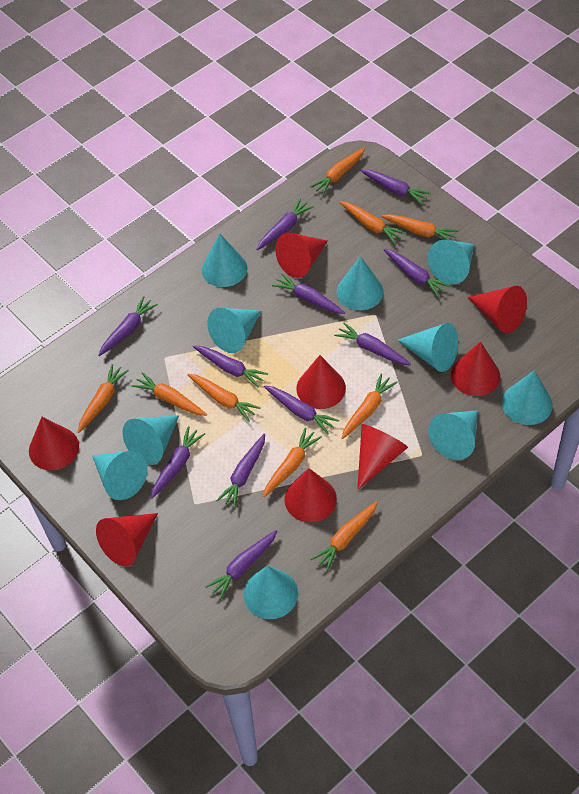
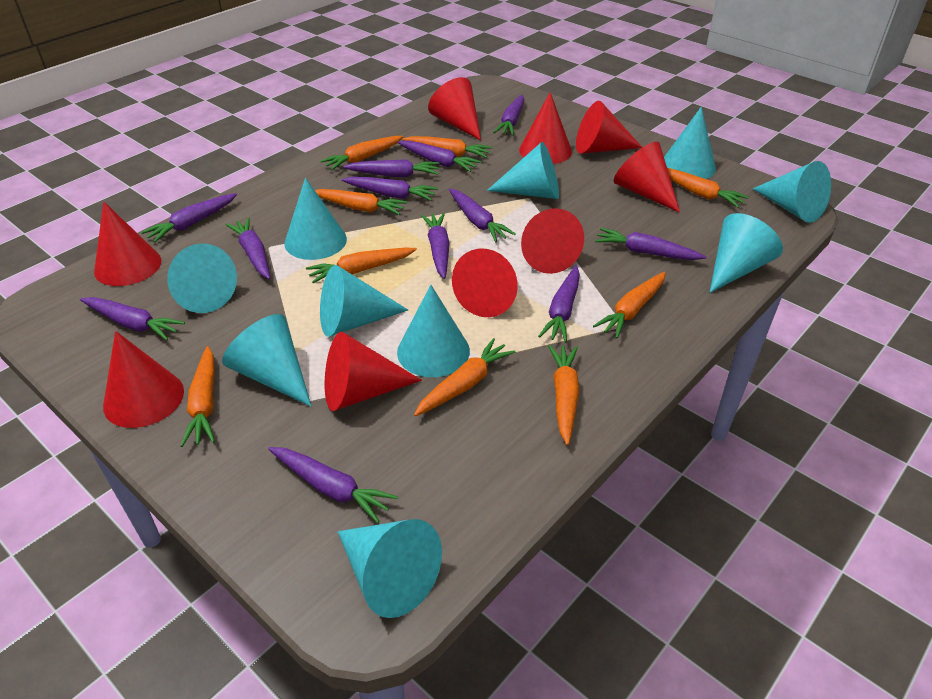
purple carrot: [98,296,158,356] [151,426,205,499] [193,345,268,388] [205,530,277,600] [216,434,265,508] [257,199,314,250] [264,385,339,434] [272,273,345,314] [334,322,411,365] [360,169,431,205] [384,249,450,297] = 11 -> [80,297,185,340] [141,193,237,243] [225,217,270,279] [268,447,398,523] [342,177,438,201] [343,159,439,177] [398,140,481,172] [421,213,450,279] [449,189,516,242] [493,95,524,136] [538,266,580,343] [595,228,707,260] = 12
red cone: [29,417,79,470] [96,513,158,566] [275,232,328,278] [284,468,337,522] [296,355,346,409] [357,424,408,490] [451,341,500,396] [468,286,527,333] = 8 -> [94,202,161,286] [103,331,184,428] [325,332,422,411] [428,77,481,140] [452,249,518,317] [519,92,572,164] [521,208,584,274] [576,101,642,154] [614,142,680,213] = 9

